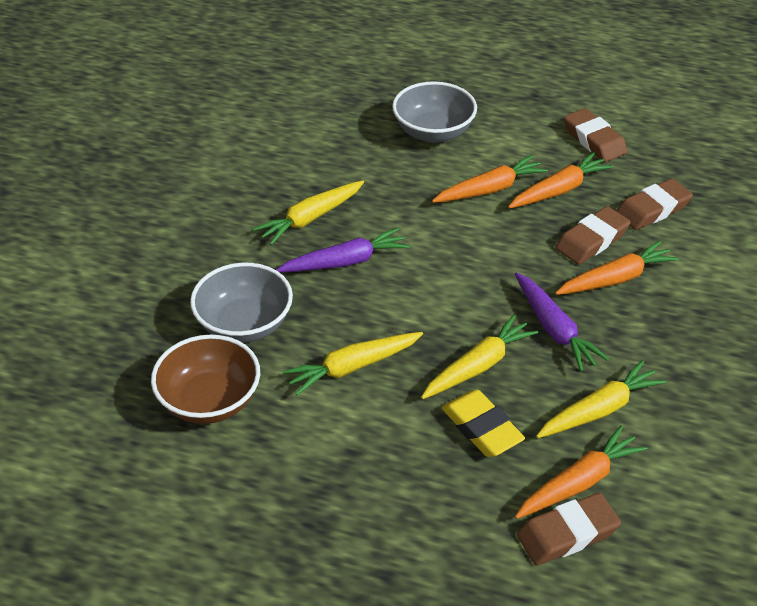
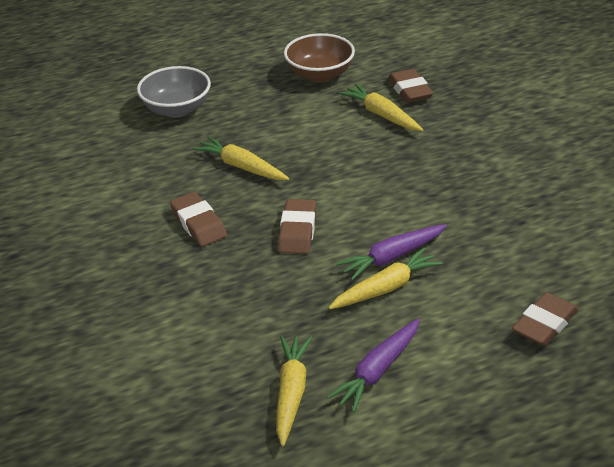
grey bowl: [190,263,293,343] [392,81,477,143] = 2 -> [137,66,211,118] = 1
orange carrot: [432,155,548,203] [508,152,613,208] [515,425,647,519] [555,240,679,295] = 4 -> none = 0
yellow eraser: [442,390,525,457] = 1 -> none = 0

